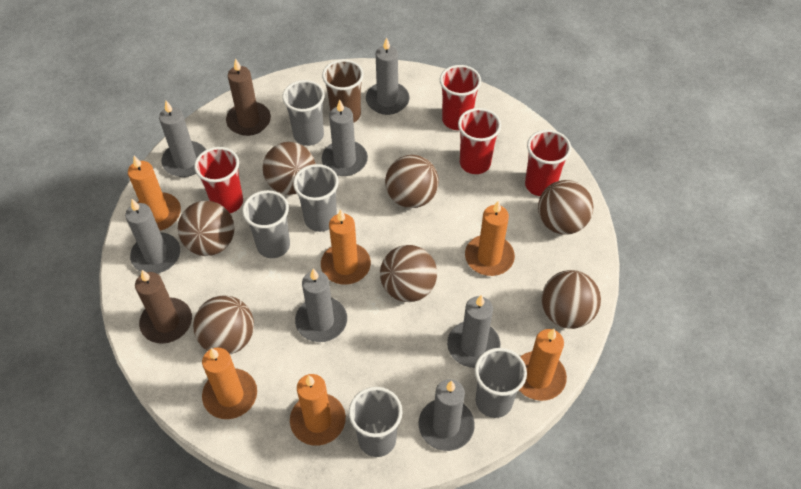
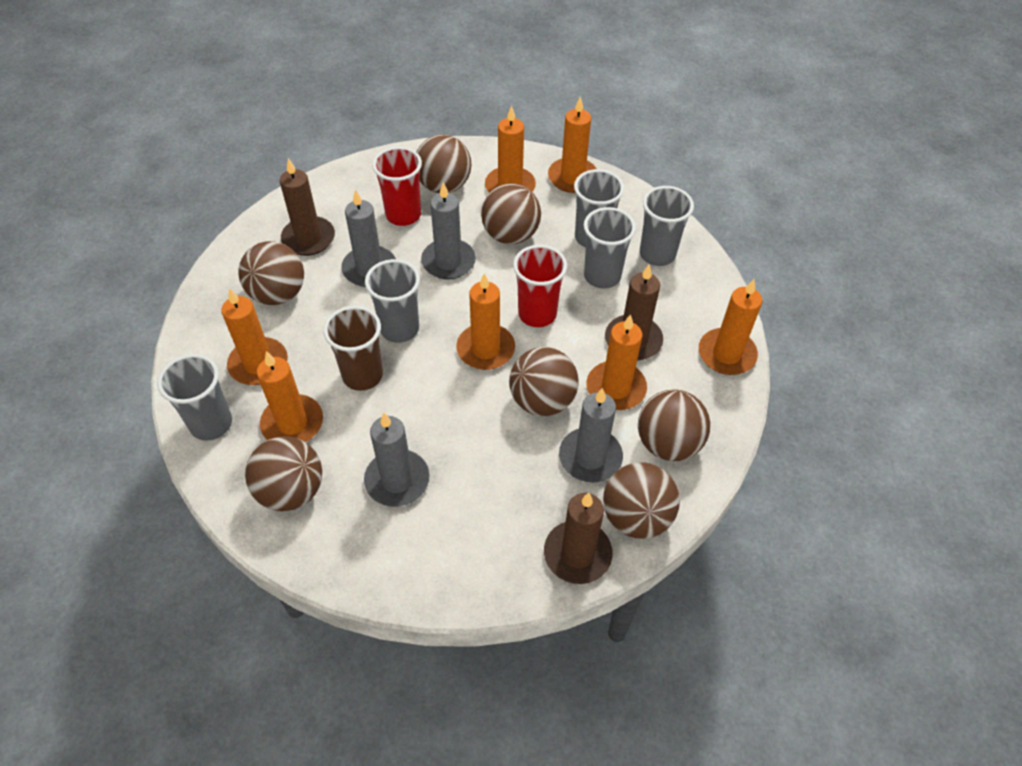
brown candle: [135,270,192,344] [226,58,271,136] = 2 -> [280,158,335,256] [544,493,612,584] [605,264,663,361] = 3
grey candle: [125,199,180,273] [159,101,206,177] [295,269,347,342] [322,100,368,176] [366,37,409,115] [419,379,475,451] [447,295,500,368] = 7 -> [341,189,396,287] [364,413,429,507] [421,182,476,280] [559,388,623,483] = 4
orange candle: [128,156,181,231] [202,348,257,419] [290,374,346,446] [321,209,371,285] [465,201,515,276] [519,329,567,401] = 6 -> [221,288,288,385] [257,351,323,442] [456,273,515,370] [485,105,536,193] [548,97,597,193] [587,314,647,410] [699,279,762,375] = 7
red cup: [194,147,243,213] [440,65,481,130] [458,108,501,174] [525,130,571,196] = 4 -> [372,147,422,226] [513,245,567,327] = 2

